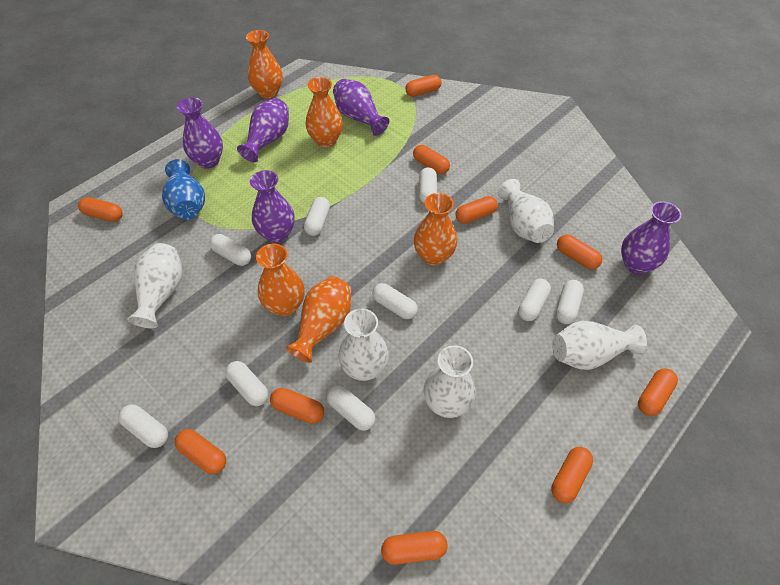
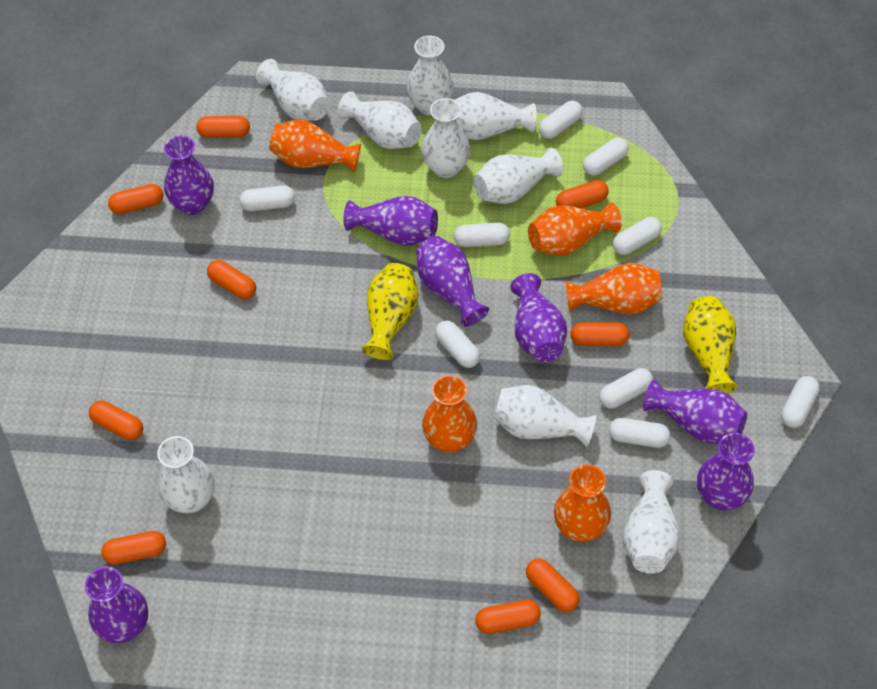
blue vase: [162,159,205,220] = 1 -> none = 0
orange capsule: [78,197,123,222] [175,429,226,474] [270,388,324,424] [381,531,448,565] [405,75,441,97] [413,145,450,174] [455,196,498,224] [551,447,593,503] [557,234,602,269] [638,368,678,416] = 10 -> [89,401,143,440] [101,531,166,565] [108,184,163,214] [196,116,250,138] [207,260,256,299] [475,600,541,634] [526,559,579,612] [556,180,608,208] [570,322,630,346] = 9
purple vase: [177,97,223,169] [237,98,289,162] [250,170,295,243] [333,79,389,136] [621,201,681,274] = 5 -> [85,566,148,643] [164,135,214,215] [344,196,438,246] [416,236,489,327] [510,273,567,362] [643,380,747,444] [697,433,755,510] = 7
white vase: [127,243,183,328] [339,309,389,381] [423,345,476,418] [498,179,554,243] [552,321,647,370] = 5 -> [157,436,215,513] [256,59,330,121] [338,91,421,149] [407,36,454,116] [422,98,470,178] [455,92,537,140] [474,148,563,204] [493,385,596,447] [623,470,680,574] = 9
yellow vase: none = 0 -> [362,263,418,360] [683,296,737,393] = 2

